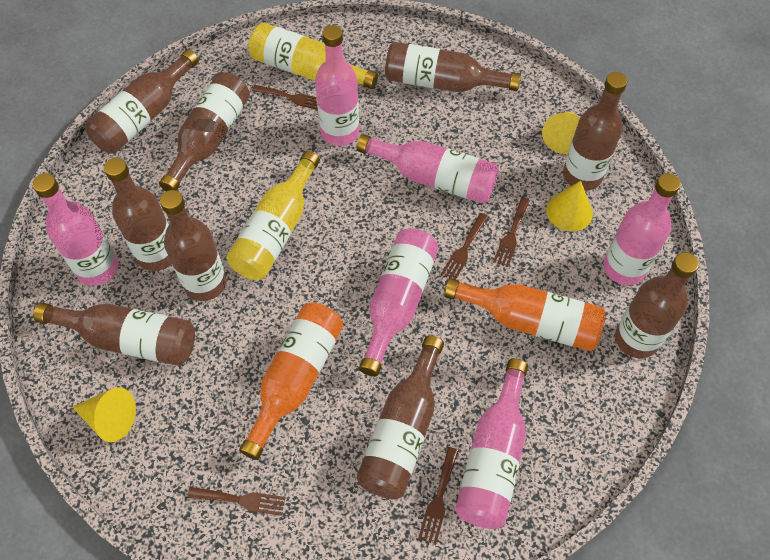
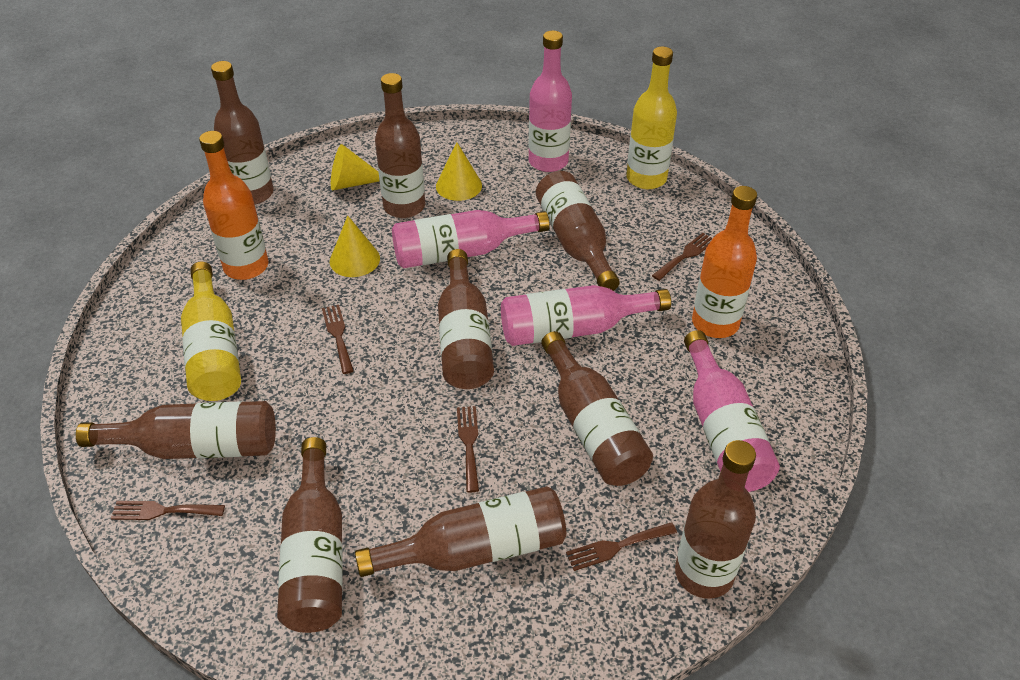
pink bottle: [32,174,119,286] [315,25,359,146] [357,134,499,204] [359,228,438,377] [455,359,528,529] [603,173,681,285] = 6 -> [392,210,550,268] [501,285,671,346] [528,30,572,172] [684,330,780,492] = 4

